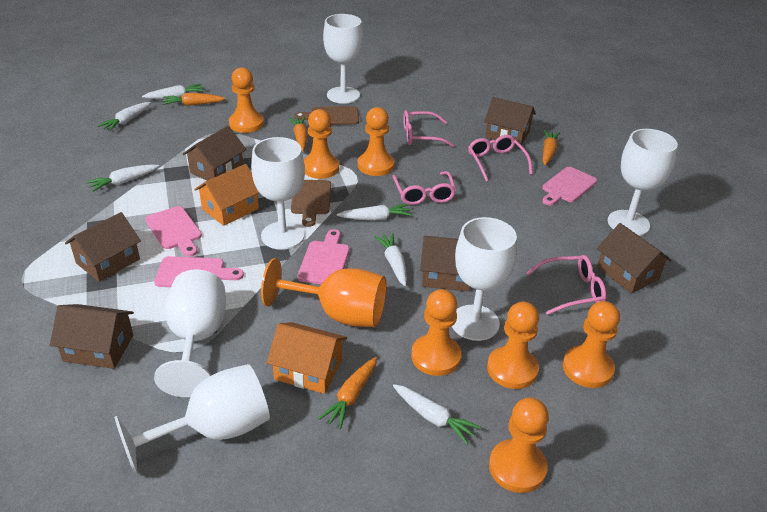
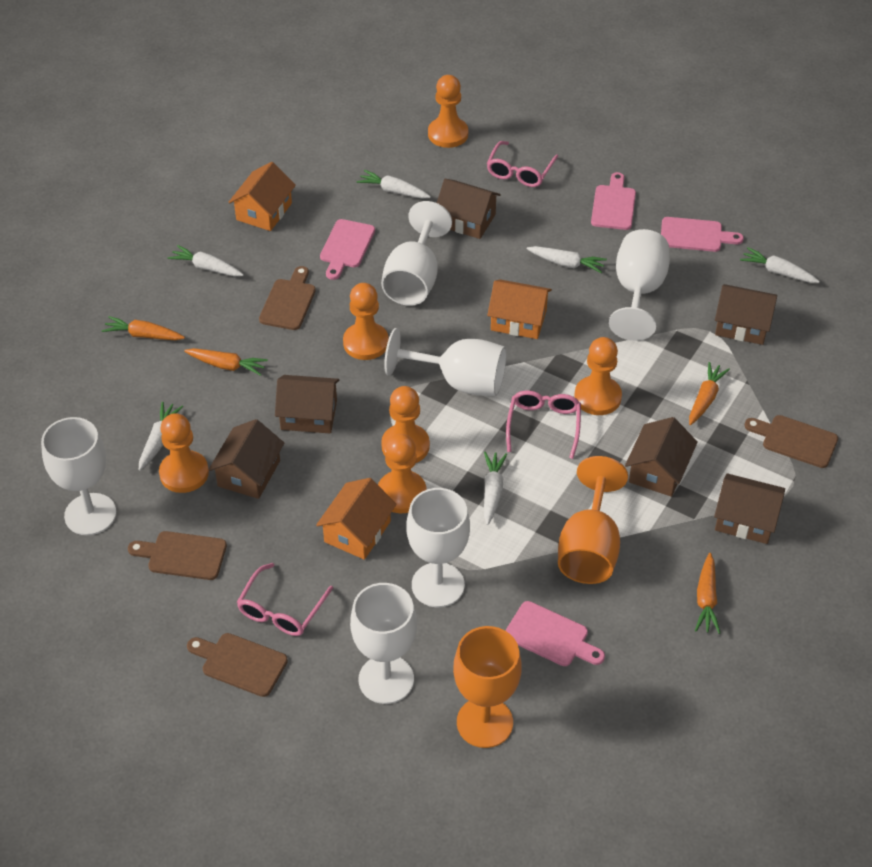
brown cutting board: [291,180,331,227] [294,106,359,125] = 2 -> [128,531,227,580] [187,633,288,697] [259,266,316,330] [744,415,838,468] = 4
orange goblet: [261,258,387,327] = 1 -> [453,626,522,748] [558,456,628,584] = 2
orange house: [194,164,259,226] [267,322,347,394] = 2 -> [228,162,296,231] [316,478,397,560] [487,279,552,339] = 3
orange pawn: [229,67,264,133] [304,109,339,179] [358,107,395,176] [411,289,461,376] [487,302,539,389] [489,398,549,493] [563,301,620,388] = 7 -> [159,413,209,493] [343,283,389,360] [378,434,426,513] [381,386,430,463] [428,75,468,148] [574,337,622,415] = 6
pink glasses: [392,171,456,205] [403,110,455,147] [468,135,533,182] [527,255,606,315] = 4 -> [237,563,333,636] [487,141,558,187] [506,390,581,459] = 3

